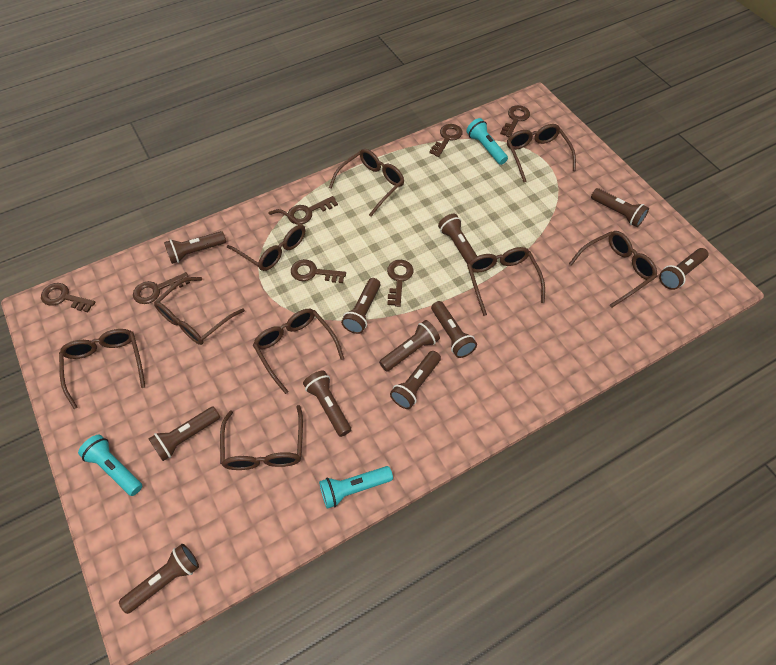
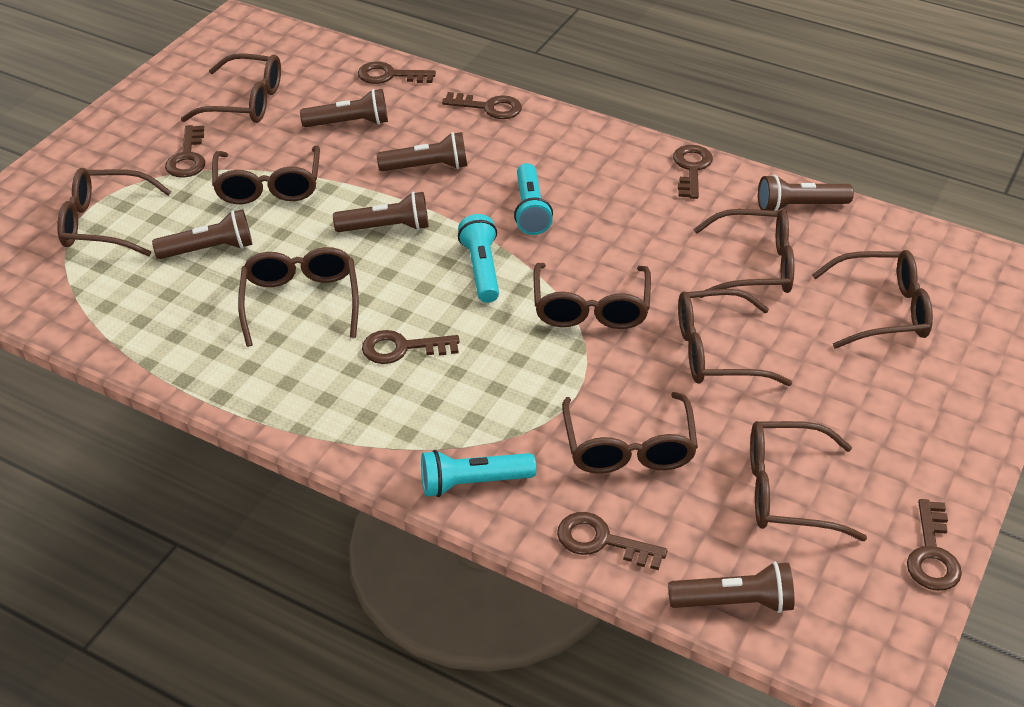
brown flashlight: [119,544,199,614] [149,406,220,461] [164,231,226,264] [303,370,351,437] [341,278,380,334] [379,320,440,372] [390,351,441,409] [431,301,477,358] [438,214,477,264] [591,188,649,227] [659,248,708,290] = 11 -> [152,209,252,259] [300,89,388,127] [333,192,429,232] [376,132,467,171] [668,561,795,613] [758,175,854,211] = 6
brown glasses: [59,329,145,409] [154,277,245,345] [220,405,303,470] [227,209,305,271] [253,309,344,394] [329,149,404,217] [467,247,545,316] [507,124,576,182] [569,231,657,308] = 9 -> [57,168,171,256] [181,53,281,123] [212,146,320,204] [238,247,359,347] [533,263,651,329] [562,392,698,474] [678,289,792,386] [693,209,794,298] [750,421,867,541] [812,250,933,349] = 10

